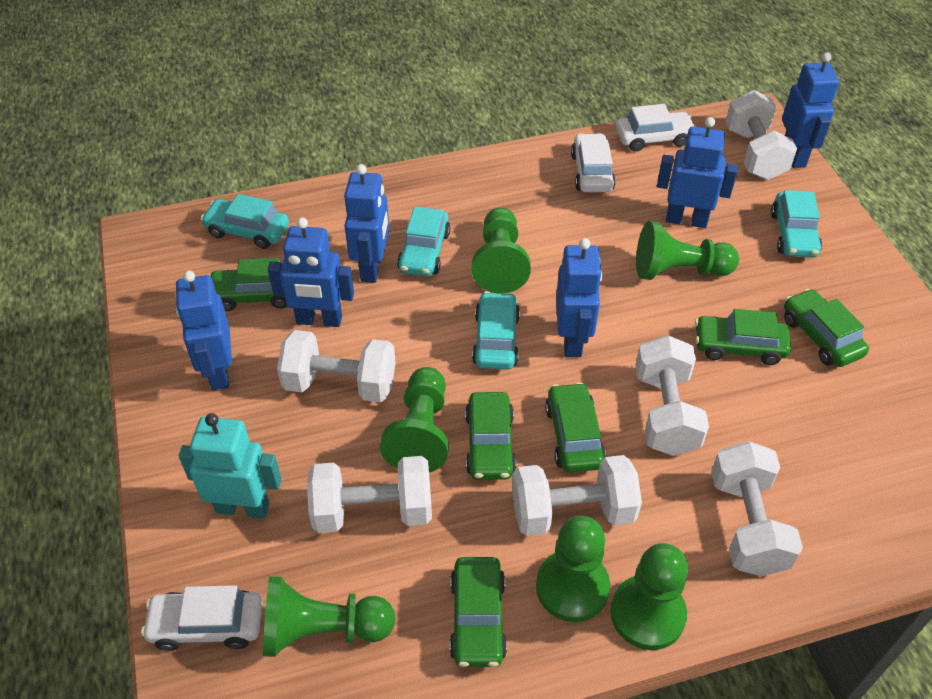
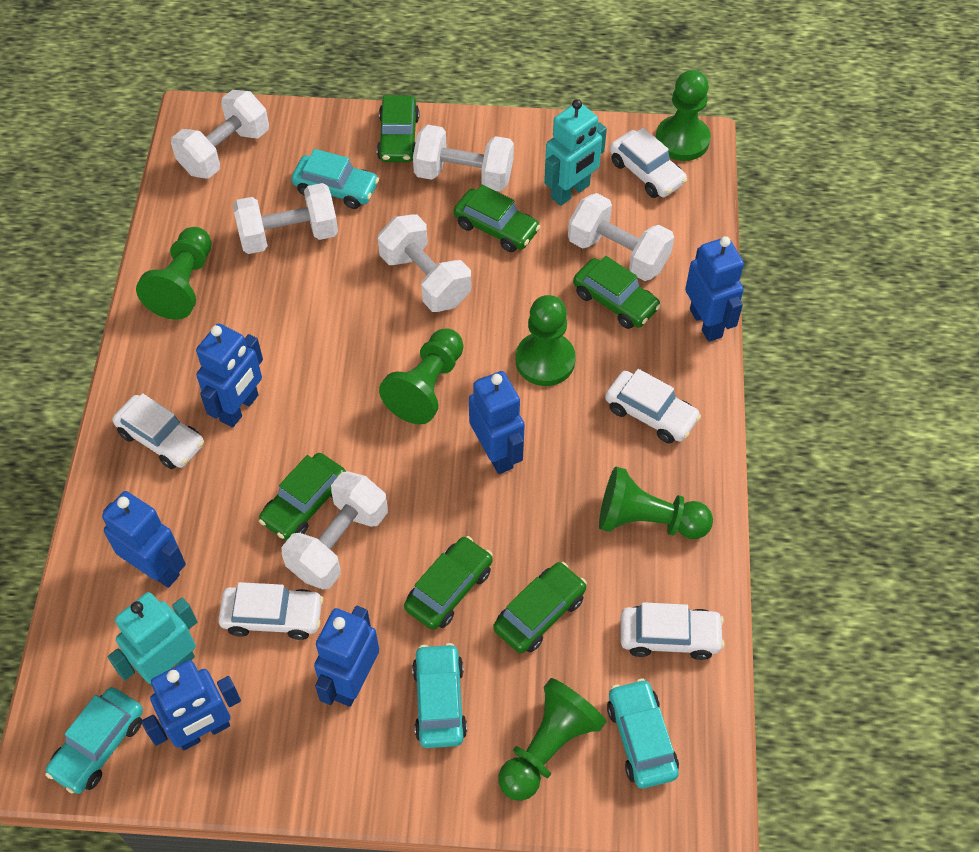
turquoise robot: [179,413,282,519] = 1 -> [108,592,197,686] [544,99,607,206] = 2
white car: [141,585,263,651] [571,133,616,192] [616,104,696,152] = 3 -> [113,393,204,469] [218,582,323,640] [605,369,701,443] [610,128,687,198] [621,602,725,660] = 5

